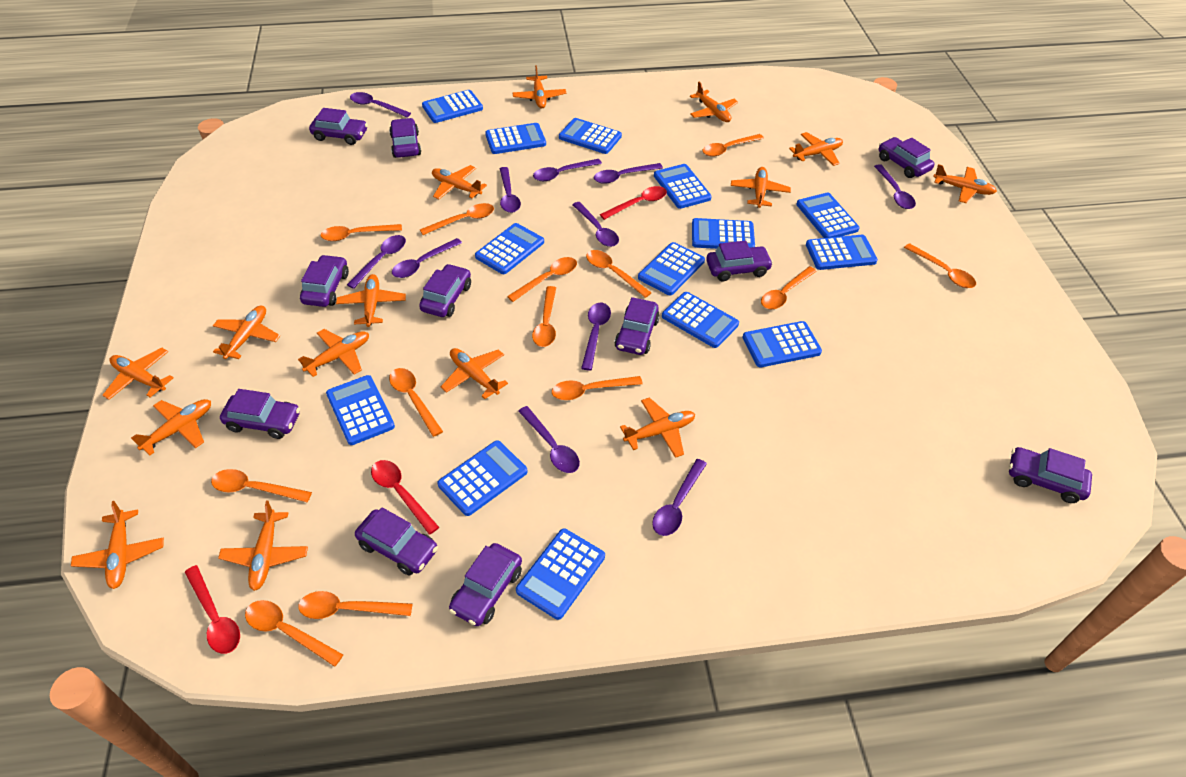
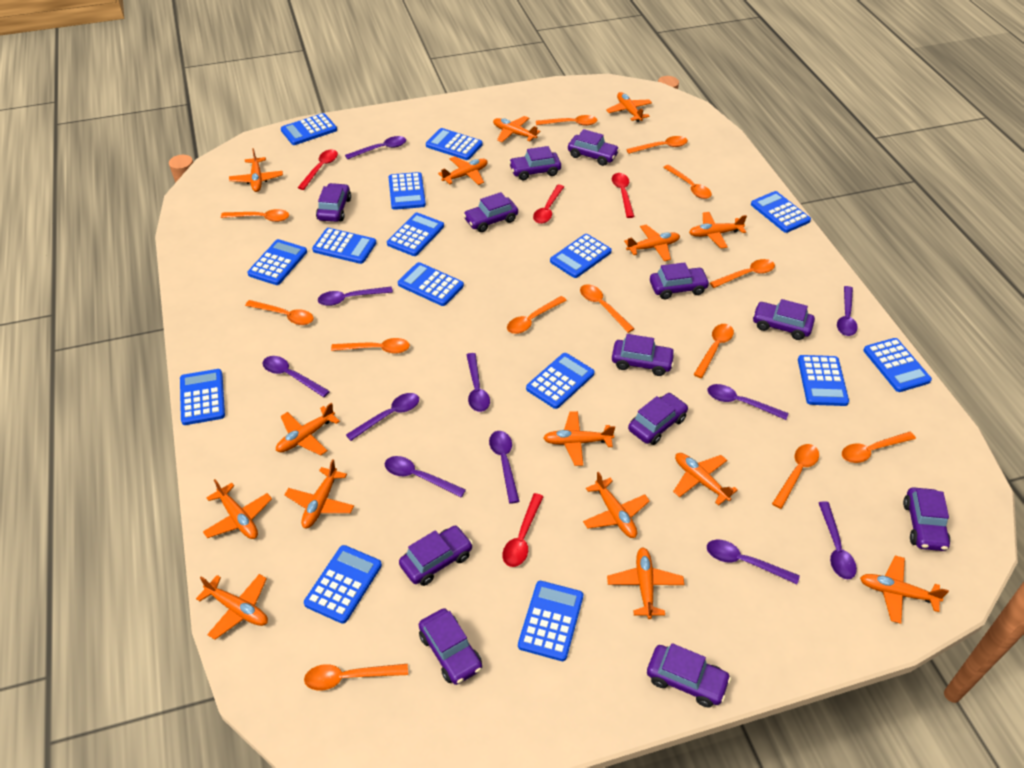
blue calculator: [326,375,395,445] [422,90,483,123] [438,440,527,516] [475,223,544,274] [485,123,546,154] [516,529,605,620] [559,118,622,154] [638,242,705,296] [654,164,712,209] [662,292,739,348] [692,218,755,249] [742,321,822,367] [796,192,860,238] [806,235,878,270] = 14 -> [180,369,225,425] [247,239,307,285] [281,113,337,145] [304,545,382,624] [312,228,376,264] [387,213,444,256] [389,172,426,210] [398,262,464,306] [426,128,483,160] [518,581,583,661] [526,353,595,409] [550,234,612,278] [751,191,811,233] [798,355,849,406] [863,338,932,392] = 15
purple car: [220,389,300,439] [300,255,349,307] [309,108,368,145] [355,507,438,576] [389,118,421,158] [419,264,471,317] [449,543,522,626] [614,297,660,355] [706,240,773,282] [879,137,935,178] [1009,447,1092,503] = 11 -> [316,183,351,222] [399,526,473,586] [419,608,482,685] [463,192,518,232] [509,146,561,180] [568,129,620,166] [612,334,675,376] [628,393,688,445] [647,643,731,708] [650,262,710,299] [753,299,815,340] [903,487,950,551] = 12
red spoon: [185,565,240,654] [371,460,439,535] [600,186,667,220] = 3 -> [298,149,338,190] [502,493,544,567] [533,185,564,224] [612,173,634,218] = 4

